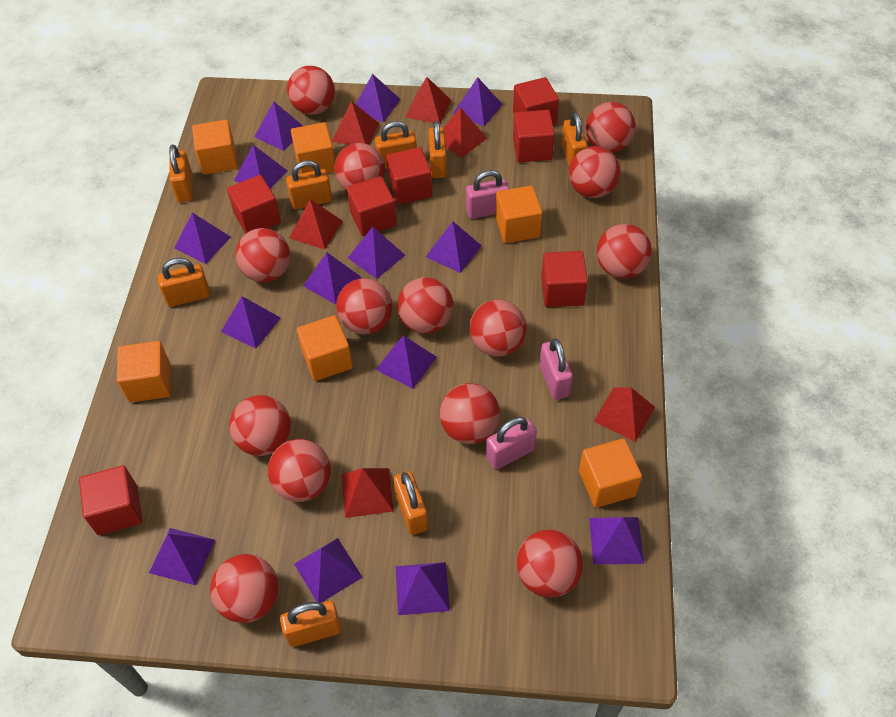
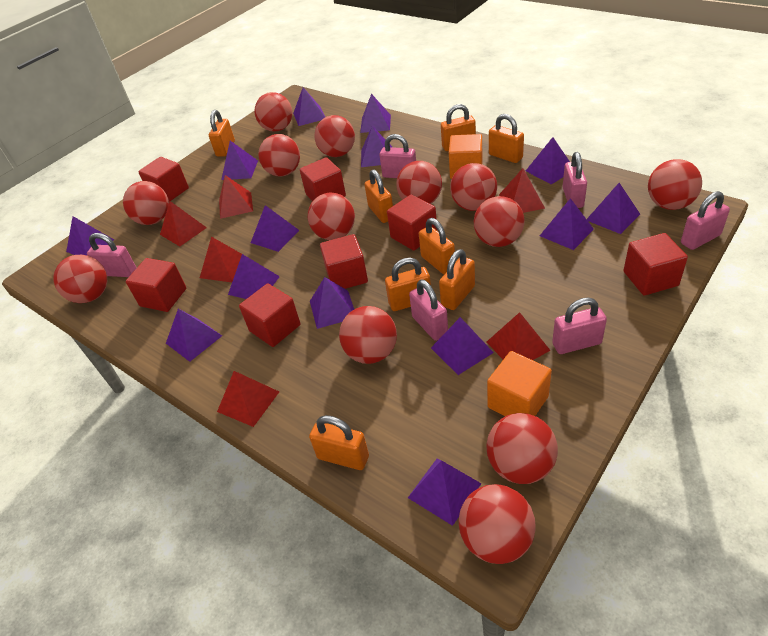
orange cube: [117,341,171,403] [192,120,238,175] [291,122,335,174] [297,315,353,381] [496,186,542,243] [579,438,642,508] = 6 -> [449,134,482,179] [487,351,552,416] = 2
pink padlock: [466,170,509,219] [486,417,537,470] [539,338,573,400] = 3 -> [87,233,136,277] [379,134,416,178] [409,280,448,341] [552,298,607,354] [563,152,587,208] [681,191,730,250] = 6
red ball: [210,554,279,623] [229,395,291,456] [236,228,290,282] [268,439,331,502] [287,66,335,115] [334,143,385,190] [336,278,393,335] [397,277,454,334] [440,383,500,444] [469,299,527,357] [516,530,583,598] [569,146,620,198] [586,102,636,152] [597,224,652,278] = 14 -> [53,255,107,303] [123,181,169,225] [254,92,292,132] [258,134,300,177] [308,192,355,240] [315,115,355,157] [339,306,397,364] [396,161,442,204] [450,163,497,211] [459,484,536,564] [474,196,524,247] [486,413,558,484] [648,159,702,210] = 13

